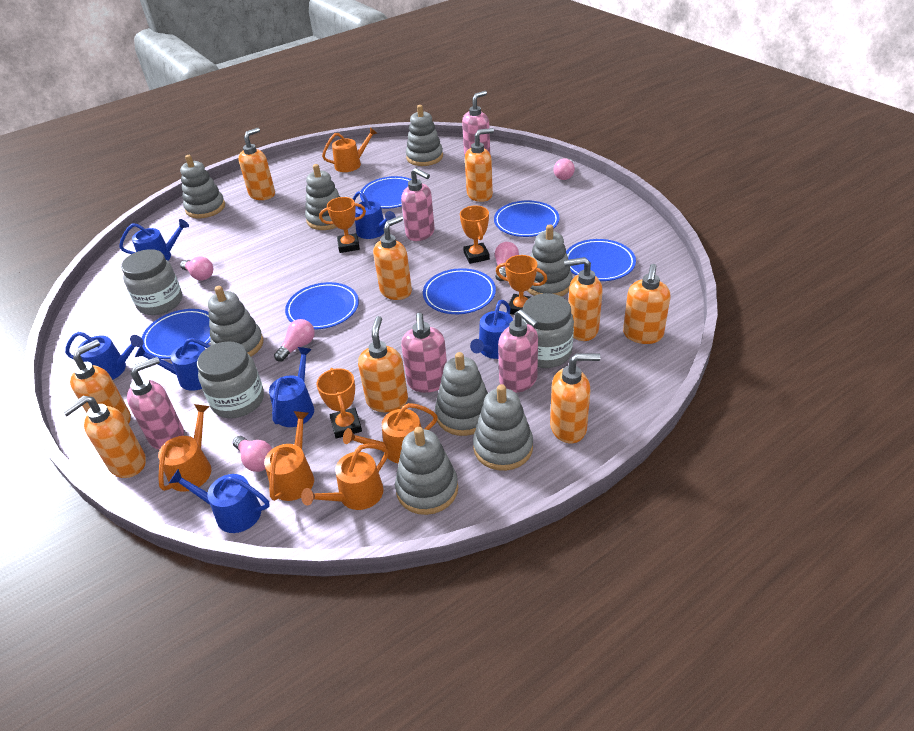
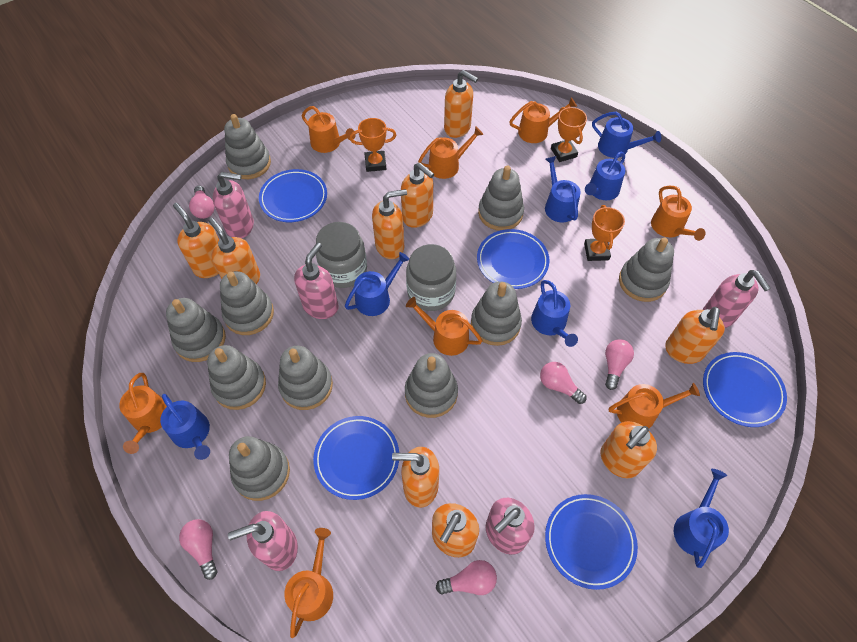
blue plate: [142,309,211,359] [285,282,359,330] [360,176,412,209] [423,268,496,314] [494,200,560,237] [566,239,636,281] = 6 -> [259,169,327,222] [313,416,399,500] [477,229,550,289] [545,494,638,590] [703,352,787,427] = 5
grey jar: [121,249,182,315] [197,341,264,418] [521,293,574,368] = 3 -> [316,222,367,288] [406,244,456,311] = 2
grey stacking toy: [180,155,225,218] [208,286,263,357] [305,164,340,230] [395,427,458,515] [406,105,443,166] [435,352,488,436] [473,384,533,471] [527,224,572,296] = 8 -> [166,298,226,362] [207,345,266,410] [220,271,274,335] [224,114,271,179] [229,436,290,501] [278,346,333,410] [405,353,458,418] [471,281,522,346] [478,166,524,231] [619,238,674,302] = 10
orange trophy: [316,368,362,439] [319,197,366,253] [460,205,490,264] [496,255,547,315] = 4 -> [349,118,396,172] [551,107,587,162] [584,205,625,261] = 3
orange watering can: [158,404,211,492] [264,411,314,501] [301,444,388,510] [322,127,377,172] [343,403,438,464] = 5 -> [119,373,167,454] [284,528,333,638] [302,106,356,153] [406,297,483,356] [418,126,483,179] [509,98,577,143] [609,383,700,428] [651,186,706,241] = 8

